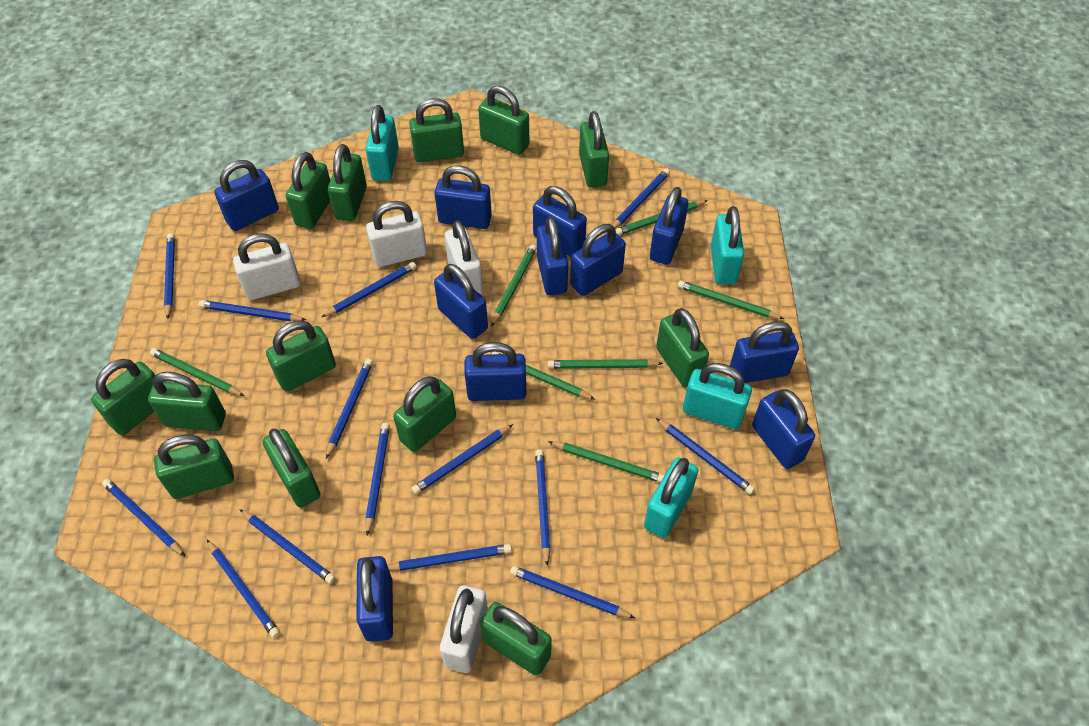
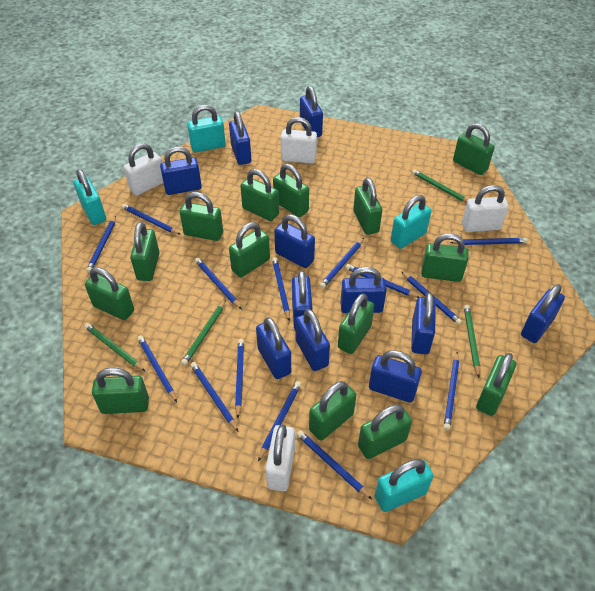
green padlock: [91,359,155,435] [148,372,226,431] [154,435,234,499] [263,429,320,508] [266,321,336,392] [286,152,330,229] [328,144,367,221] [393,376,456,452] [409,98,464,162] [478,85,530,155] [480,602,552,675] [579,111,609,188] [656,308,709,388] = 13 -> [85,267,134,320] [92,368,149,414] [130,222,160,281] [180,192,223,241] [229,222,270,277] [240,169,279,221] [273,164,309,217] [309,381,356,440] [338,293,374,354] [353,178,382,235] [358,404,412,459] [421,233,469,282] [453,123,495,175] [476,353,516,416] = 14
green pencil: [150,348,244,396] [491,244,537,327] [492,352,596,400] [548,359,663,369] [548,441,665,482] [615,200,708,235] [678,281,784,319] = 7 -> [84,323,145,371] [181,300,226,365] [412,169,468,203] [464,305,480,378] = 4

